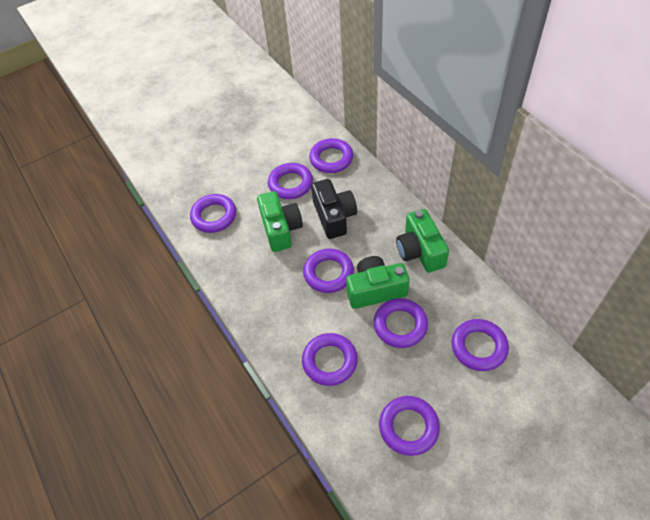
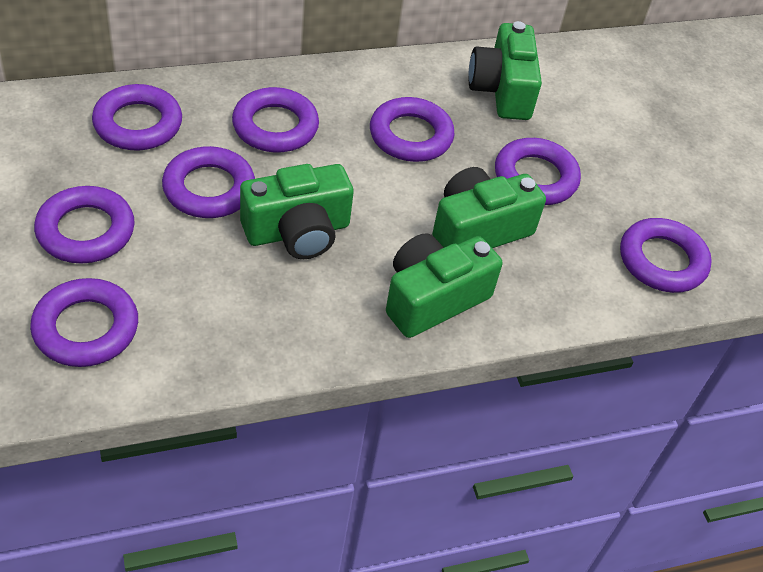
black camera: [311,179,357,239] = 1 -> none = 0
green camera: [257,191,303,252] [346,256,410,309] [396,209,449,273] = 3 -> [240,164,354,259] [386,233,502,338] [432,167,546,248] [469,21,542,120] = 4

